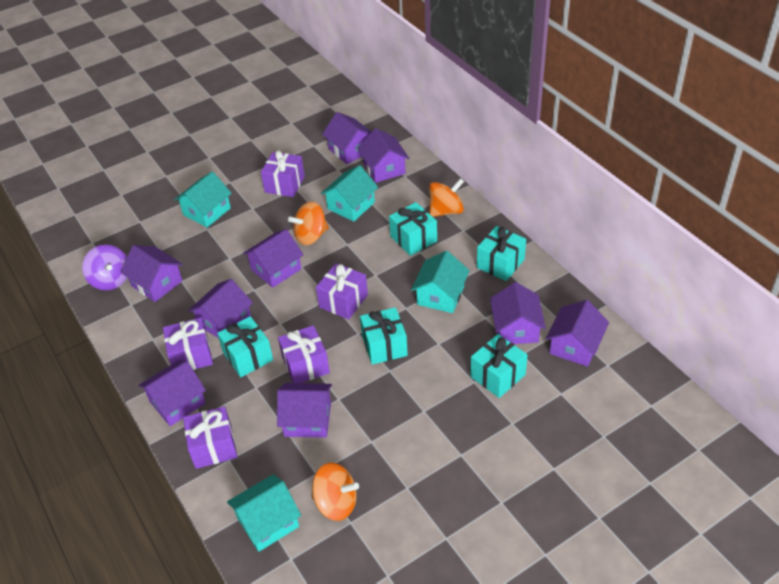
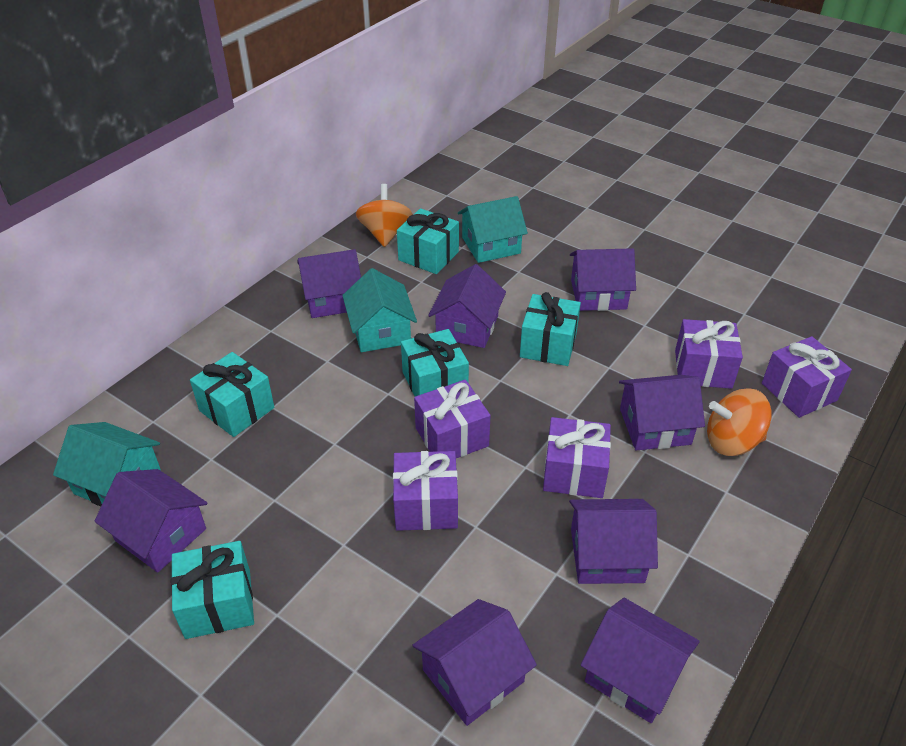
orange spinning top: [288,202,329,245] [312,463,359,521] [429,178,464,217] = 3 -> [356,184,412,247] [707,388,772,456] = 2
purple house: [120,245,183,302] [138,360,206,426] [188,279,253,338] [243,229,304,288] [277,383,332,438] [322,112,371,164] [358,128,409,183] [490,282,546,344] [546,300,609,367] = 9 -> [94,469,207,573] [297,249,361,318] [413,599,537,726] [428,264,506,348] [569,499,658,584] [570,248,636,311] [581,598,700,723] [619,375,705,451] = 8
purple spinning top: [82,245,127,290] = 1 -> none = 0
turquoise house: [174,171,232,227] [227,475,301,552] [321,165,378,222] [411,251,470,313] = 4 -> [53,422,161,506] [342,268,417,352] [458,196,528,263] = 3

